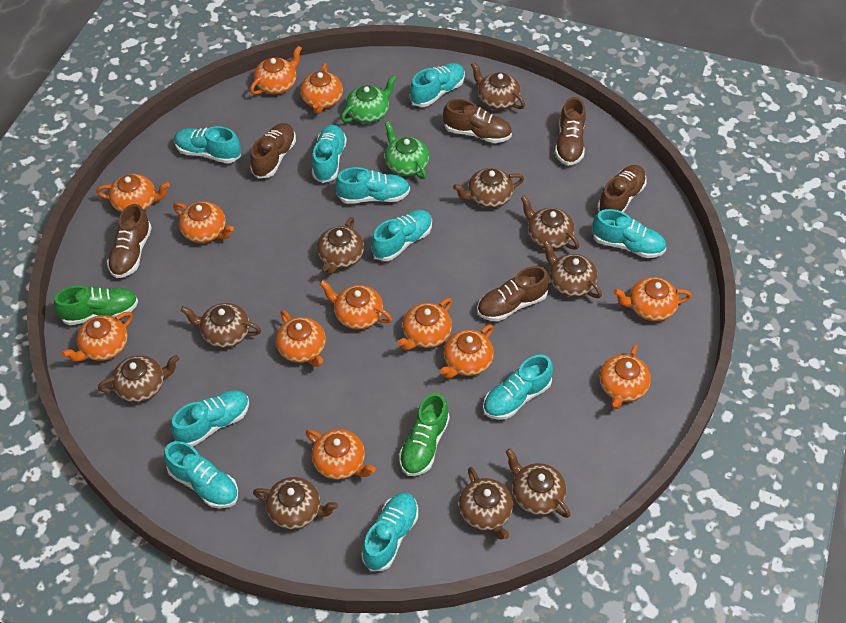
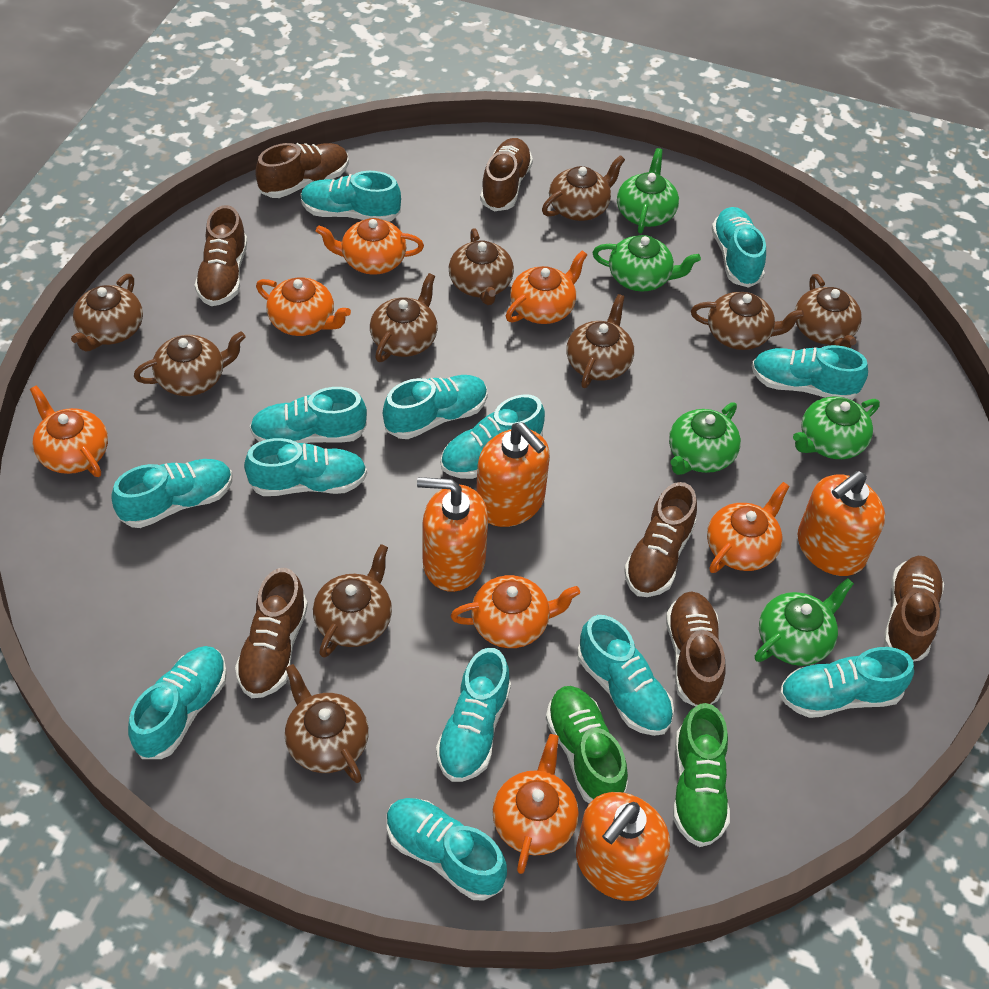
brown shoe: [107,204,152,278] [250,123,296,179] [443,99,512,143] [477,266,550,321] [555,97,586,166] [597,165,647,212] = 6 -> [195,205,247,306] [235,568,308,698] [255,143,349,198] [480,138,533,211] [624,482,697,597] [666,591,726,706] [884,556,944,661] = 7
green teapot: [341,75,396,123] [385,121,429,179] = 2 -> [592,235,701,292] [617,148,679,234] [669,402,741,475] [755,578,854,666] [793,397,880,459] = 5
orange soap dispenser: none = 0 -> [417,477,488,592] [476,422,550,527] [576,792,670,901] [797,471,885,576] = 4
orange teapot: [61,312,133,362] [96,174,170,212] [173,202,234,243] [250,46,302,95] [276,310,326,367] [300,63,343,114] [306,429,376,480] [320,280,392,330] [397,298,452,350] [440,324,494,378] [599,344,651,409] [614,277,692,321] = 12 -> [30,386,108,477] [256,277,351,336] [316,218,424,275] [450,575,580,648] [492,734,579,874] [506,251,587,324] [707,482,790,573] = 7
turquoise shoe: [164,441,238,508] [171,390,249,447] [174,126,241,163] [312,125,347,183] [335,167,410,204] [361,493,418,571] [371,210,432,261] [410,63,465,107] [483,355,553,420] [592,209,666,258] = 10 -> [112,459,232,528] [128,646,227,759] [244,438,367,496] [250,387,367,443] [301,171,401,222] [383,375,488,439] [387,798,507,900] [436,648,511,782] [441,394,545,479] [577,615,674,736] [711,207,766,288] [752,345,868,400] [779,647,914,718] = 13

